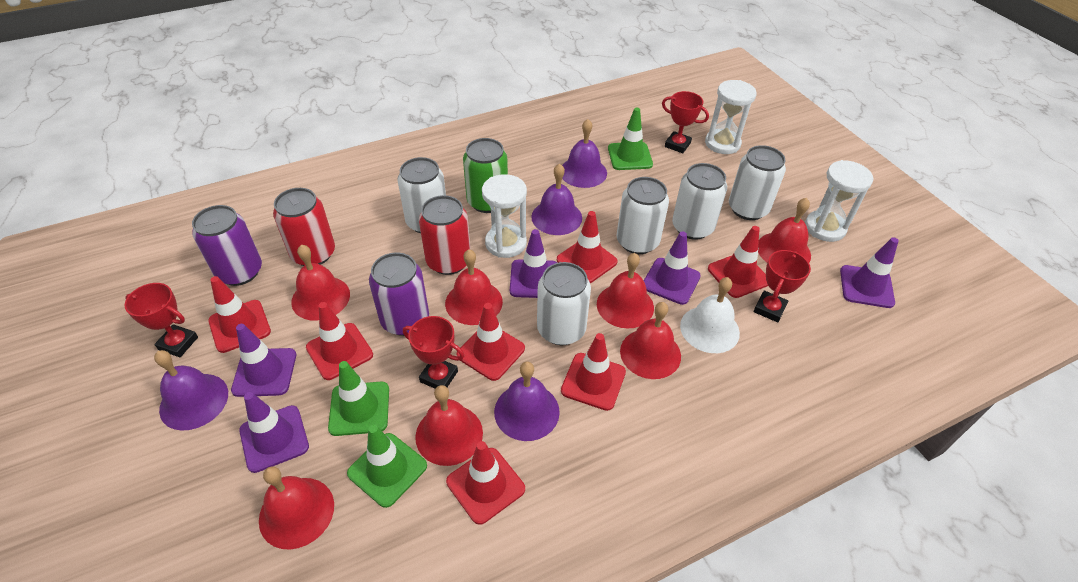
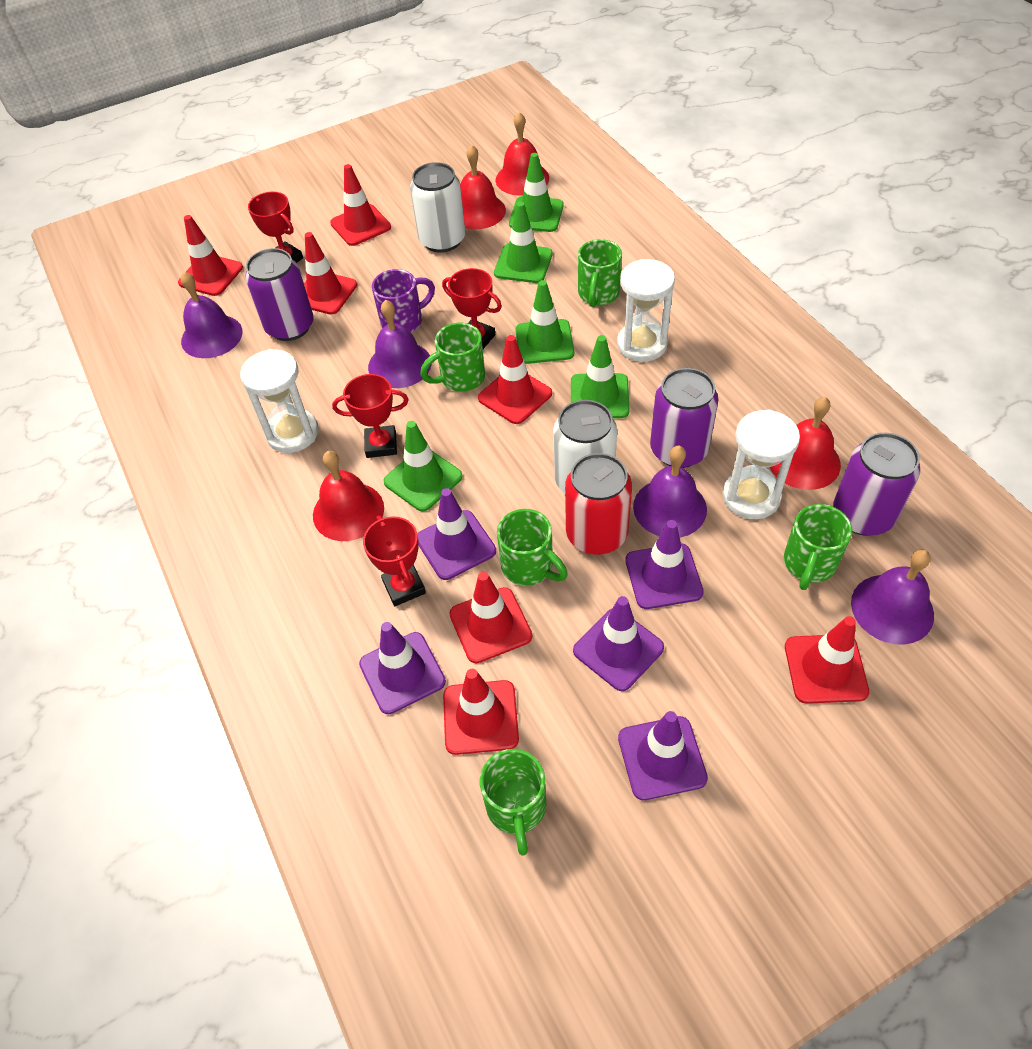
green can: [463,138,508,213] = 1 -> none = 0
green mug: none = 0 -> [420,323,485,392] [480,749,546,856] [497,509,568,586] [578,239,622,307] [784,504,853,590] = 5
green traffic cone: [328,361,389,436] [347,425,427,508] [608,107,653,170] = 3 -> [383,421,463,511] [494,202,552,283] [509,153,564,232] [516,280,574,364] [571,335,630,418] = 5
purple can: [192,205,262,286] [369,252,429,336] = 2 -> [245,248,314,341] [650,368,719,468] [833,433,920,536] = 3
purple mug: none = 0 -> [372,269,435,333] = 1
red bell: [259,466,334,550] [291,244,350,321] [415,385,483,466] [445,249,503,325] [597,253,654,329] [620,302,681,379] [758,198,811,263] = 7 -> [313,451,384,541] [460,145,506,229] [496,112,549,196] [770,397,841,490] = 4
red can: [273,188,335,266] [419,195,471,275] = 2 -> [565,453,632,555] = 1
white bell: [680,277,740,353] = 1 -> none = 0
white can: [397,157,446,233] [537,262,591,345] [616,177,669,254] [672,163,727,240] [729,145,786,220] = 5 -> [410,162,466,253] [553,400,617,493] = 2

